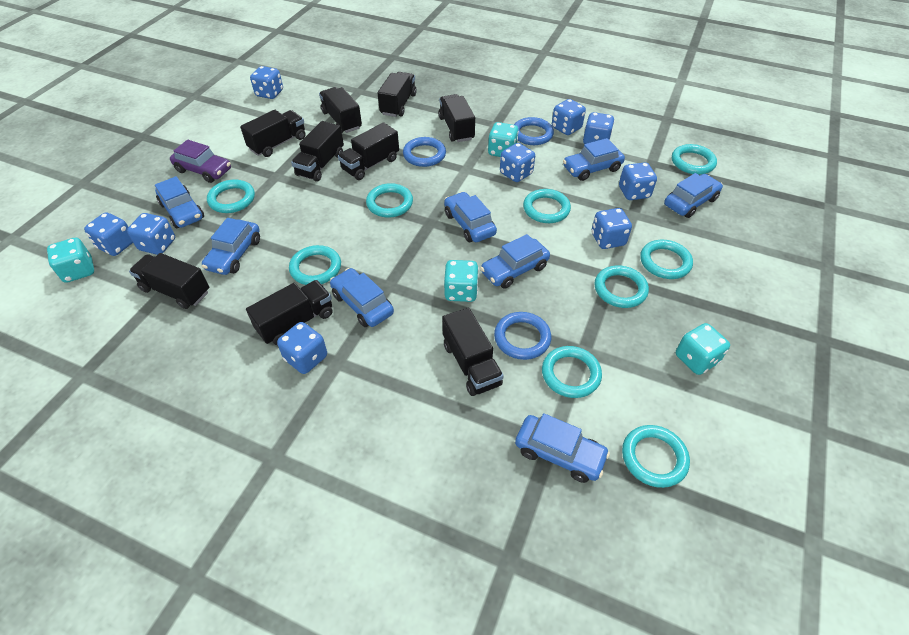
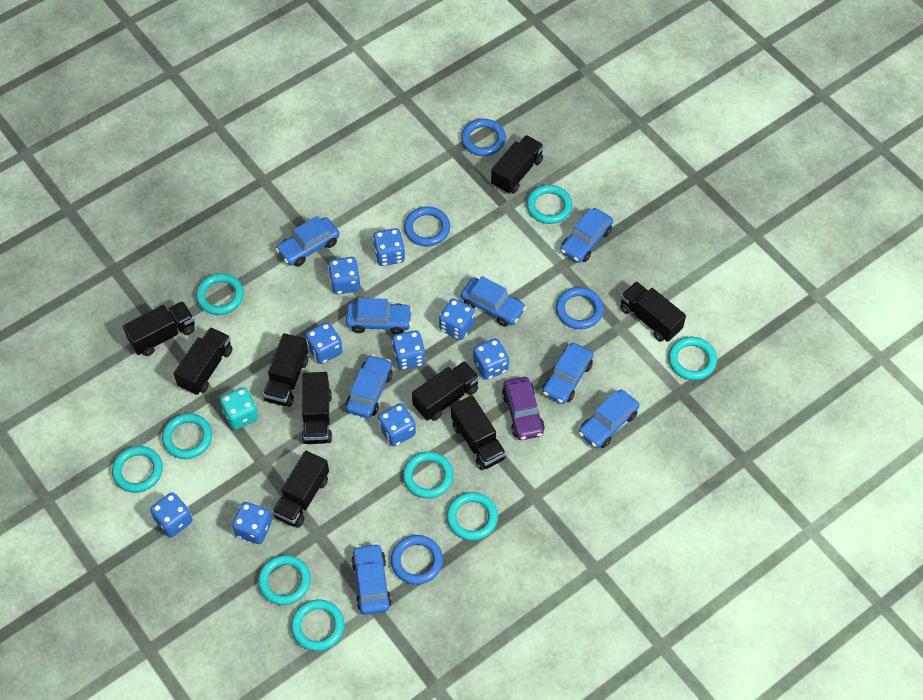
blue ring: [403,137,446,167] [494,312,551,360] [514,117,554,145] = 3 -> [391,535,443,585] [404,206,450,246] [461,119,506,156] [556,287,604,329] = 4
turquoise dice: [47,238,94,283] [444,260,479,302] [488,122,519,157] [676,323,730,375] = 4 -> [220,387,258,430] = 1

